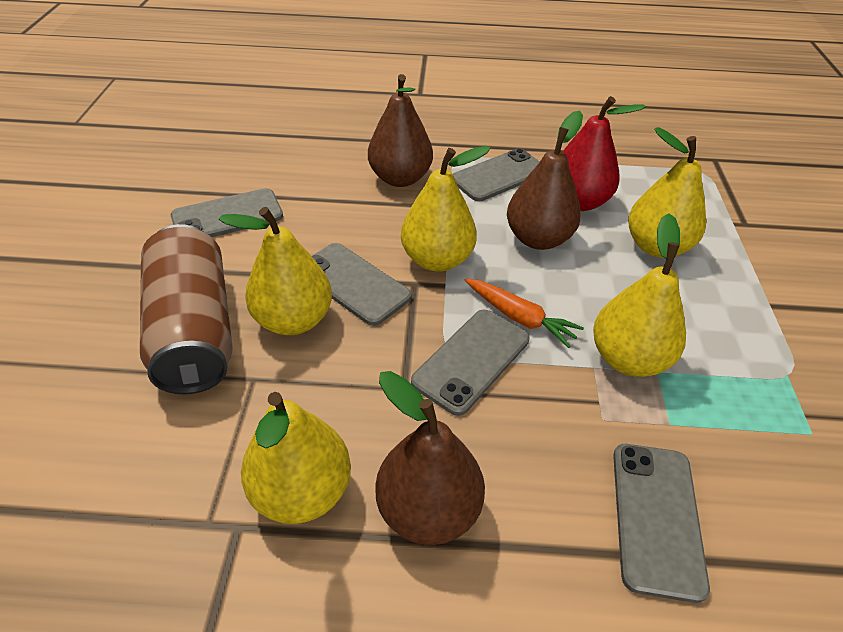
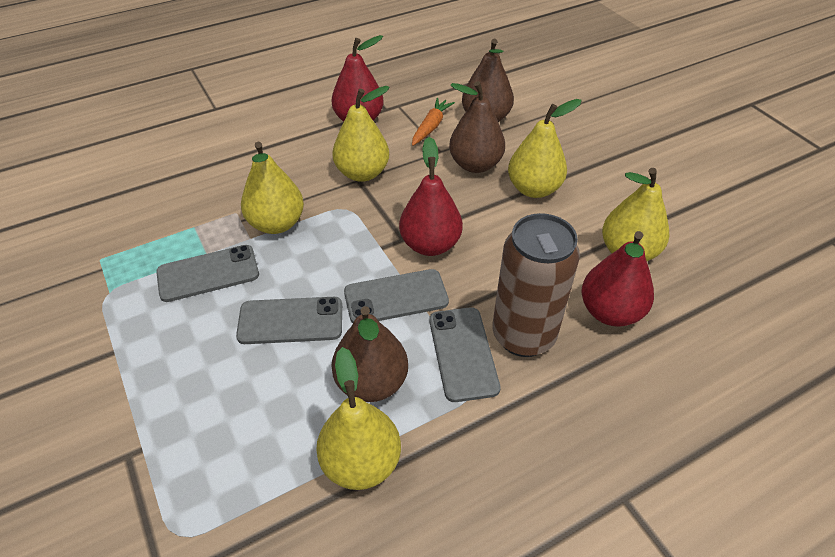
grey phone: [171,188,283,237] [312,243,411,326] [411,310,530,416] [453,148,540,201] [613,444,710,603] = 5 -> [156,245,259,302] [236,297,342,344] [344,269,449,323] [429,307,501,402] = 4
red pear: [563,96,646,211] = 1 -> [331,35,384,122] [399,137,463,256] [581,231,654,327] = 3

